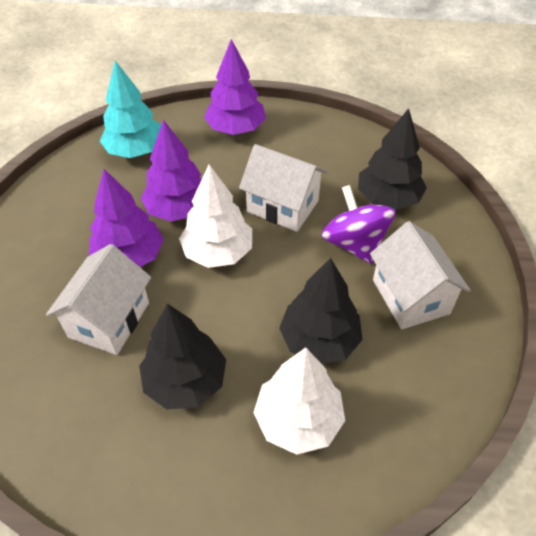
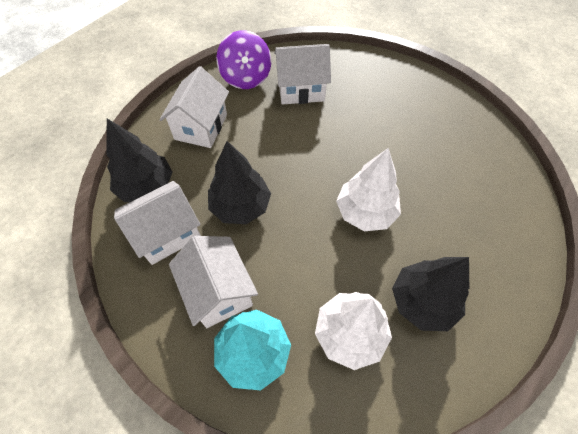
purple tree: [89,169,164,267] [141,120,202,222] [204,39,266,135] = 3 -> none = 0
white house: [46,244,151,355] [239,144,327,232] [370,221,471,329] = 3 -> [114,181,201,265] [159,66,229,148] [169,236,258,328] [274,44,331,105] = 4

